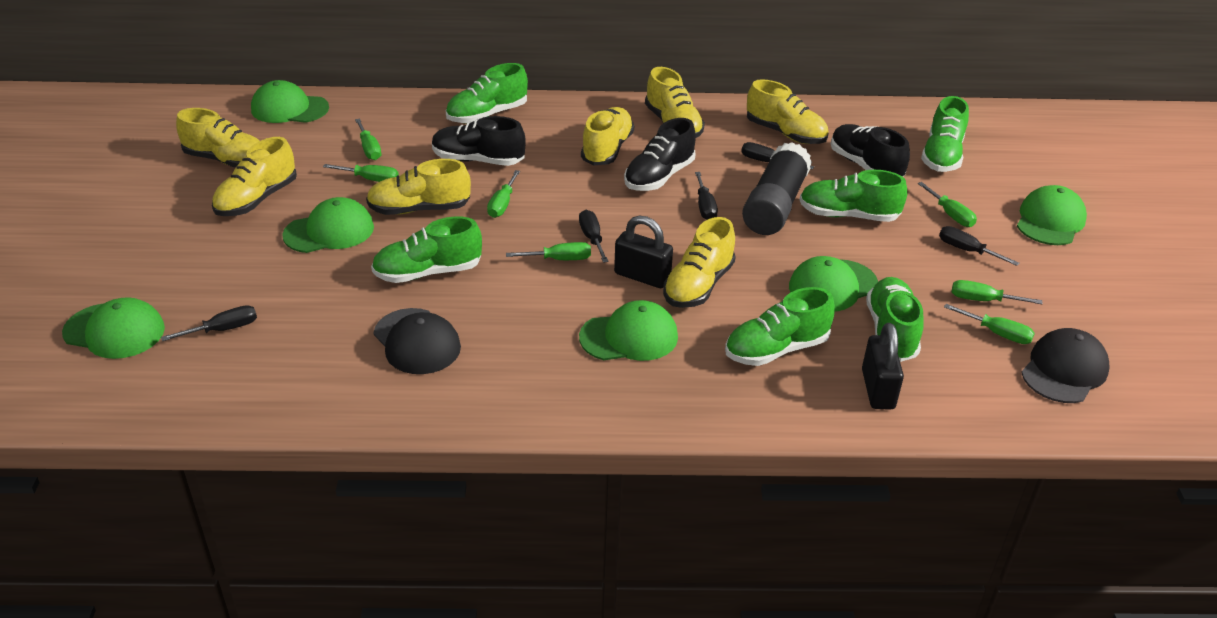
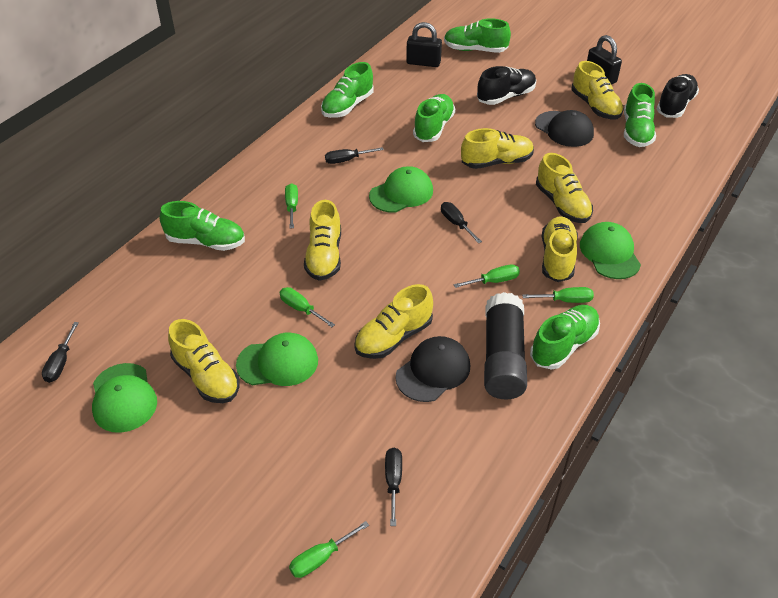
black screwdriver: [161,305,257,341] [579,210,609,263] [695,172,718,220] [741,142,814,169] [939,226,1019,266] = 5 -> [42,322,79,383] [325,147,384,164] [385,448,402,526] [441,202,482,244] = 4
black shoe: [432,116,526,166] [624,118,696,191] [831,124,910,177] = 3 -> [477,66,536,105] [657,74,699,118] = 2
green cap: [62,297,165,359] [251,80,329,123] [282,197,374,253] [579,300,678,361] [789,256,878,312] [1017,185,1087,245] = 6 -> [92,363,157,433] [236,333,318,386] [369,166,433,213] [580,222,641,279] = 4
green screwdriver: [323,164,399,182] [355,119,381,160] [487,170,520,218] [506,242,591,260] [918,182,977,227] [944,304,1035,344] [951,280,1043,304] = 7 -> [279,287,335,327] [285,183,298,228] [289,521,369,578] [454,264,520,288] [522,287,594,303] = 5

